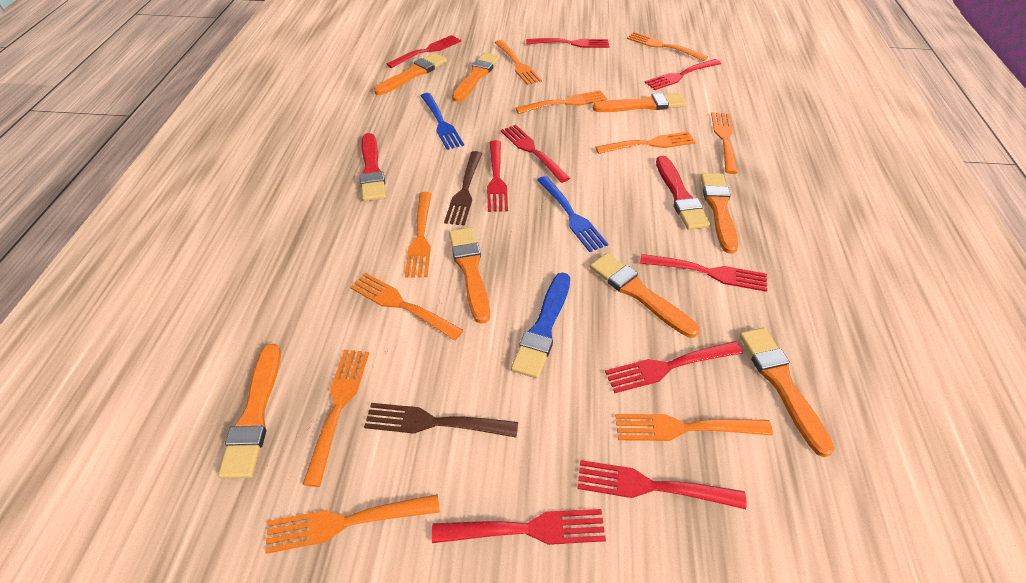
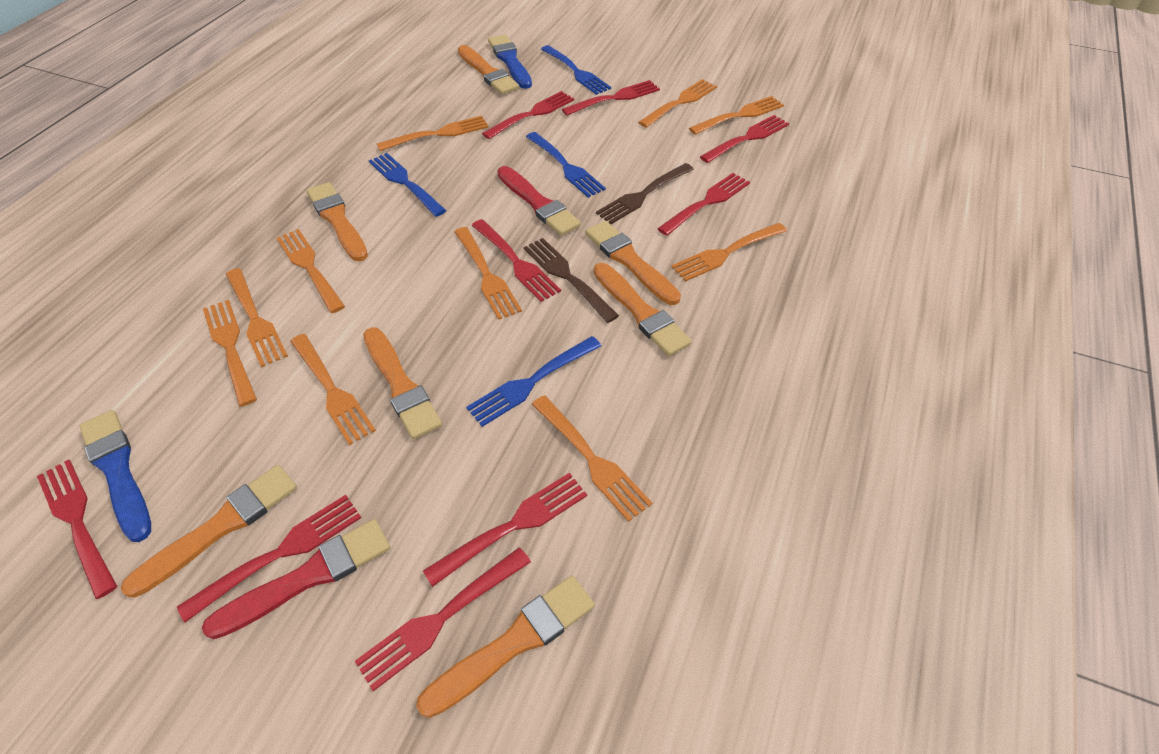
blue brush: [511,272,570,379] = 1 -> [79,410,151,542] [488,35,532,89] = 2
blue fork: [421,93,464,150] [537,176,608,252] = 2 -> [369,153,447,217] [466,336,601,427] [526,132,606,198] [541,45,611,95] = 4
orange brush: [218,344,281,479] [374,53,447,95] [449,227,490,324] [452,53,499,102] [590,253,699,338] [593,93,687,112] [700,173,738,254] [739,328,834,457] = 8 -> [121,465,297,598] [307,182,368,261] [363,327,442,439] [416,575,595,718] [458,45,519,95] [585,221,681,305] [594,263,692,356] = 7

